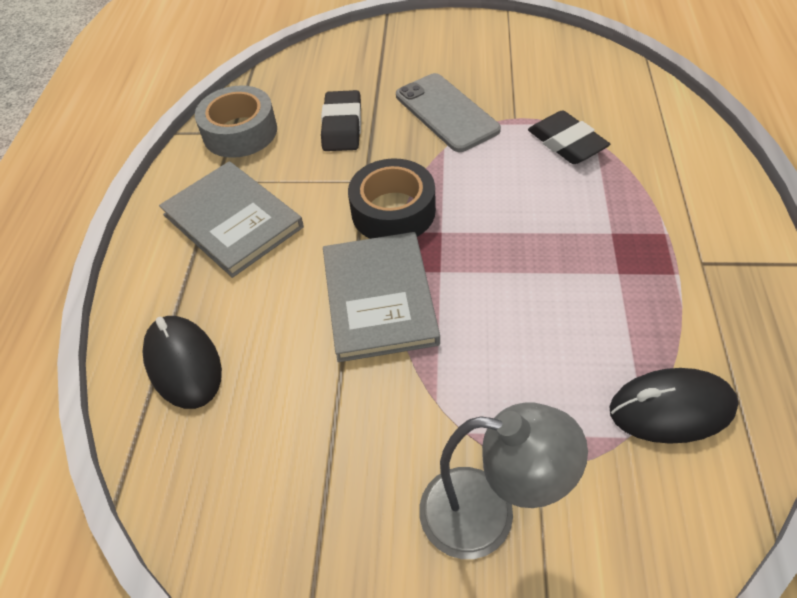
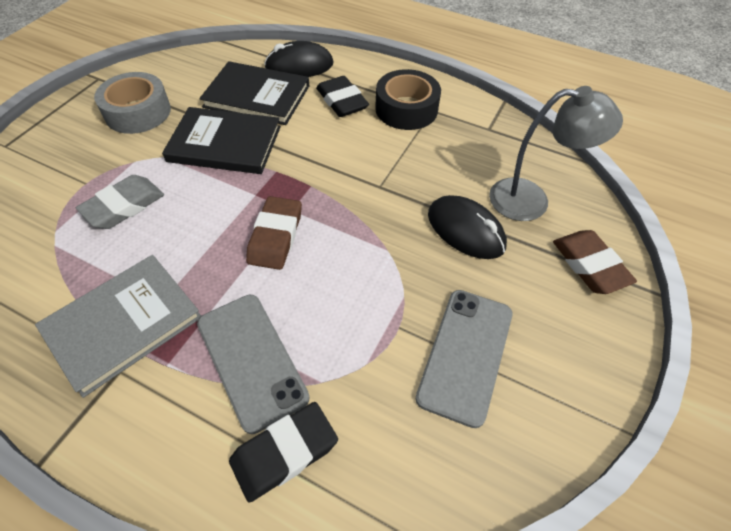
black book: none = 0 -> [162,107,281,174] [199,61,310,125] = 2
brown eraser: none = 0 -> [246,196,302,270] [553,230,637,294] = 2
grey book: [159,161,304,278] [323,232,440,362] = 2 -> [35,255,201,398] = 1
grey eraser: none = 0 -> [76,175,164,229] = 1
grey phone: [396,73,501,152] = 1 -> [197,295,310,434] [415,290,513,428] = 2

